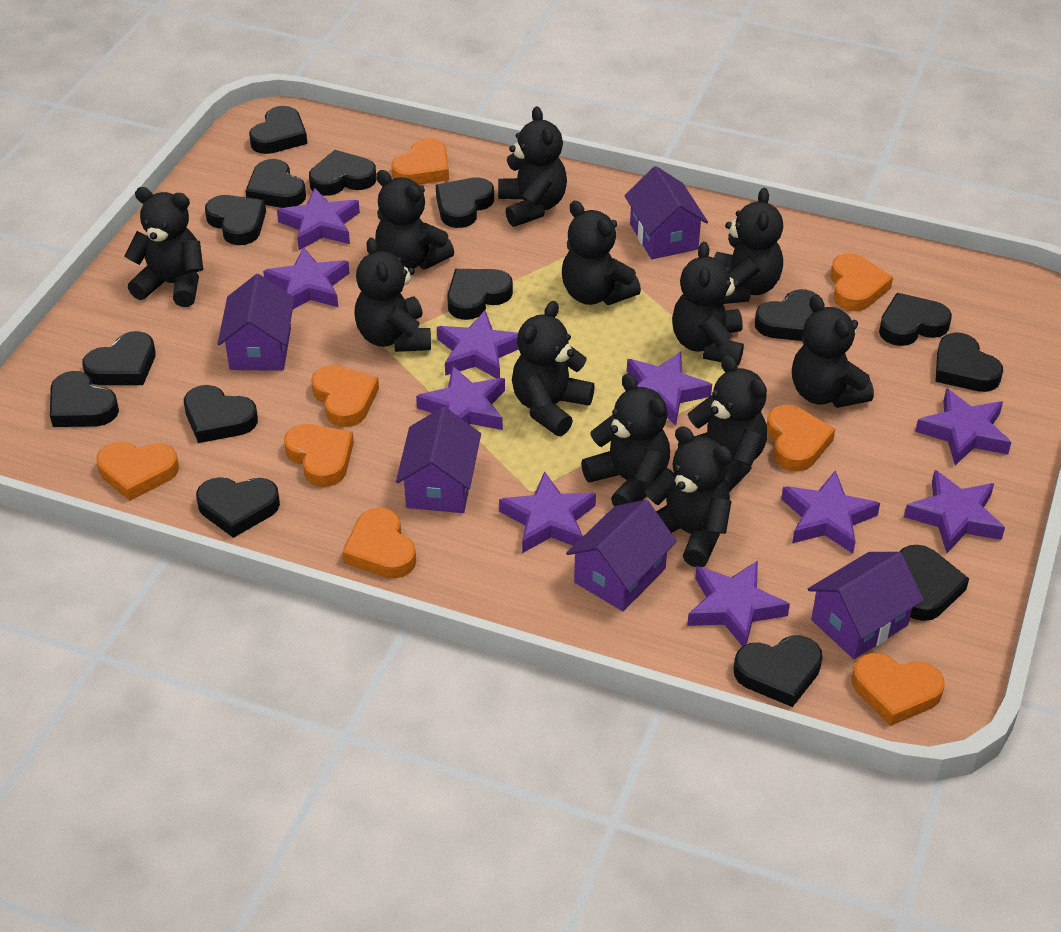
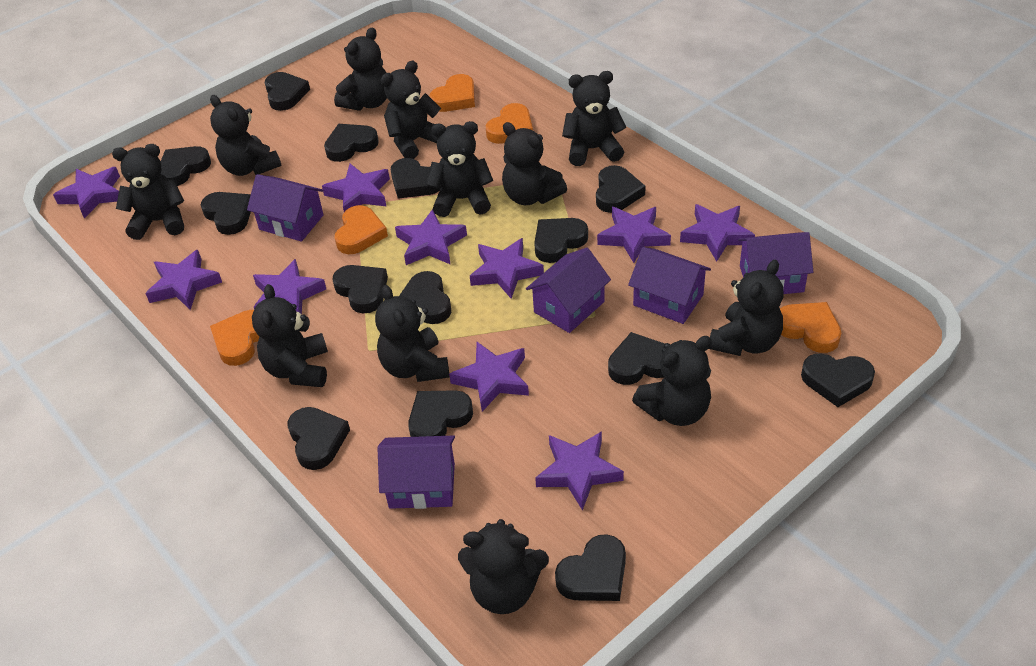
black heart: [50,371,119,427] [82,331,156,385] [184,385,258,443] [196,477,280,538] [205,195,266,245] [245,159,306,208] [249,106,307,154] [309,150,377,196] [436,177,494,228] [447,269,513,320] [733,636,823,707] [755,289,819,341] [879,293,952,346] [900,545,969,621] [936,333,1003,392] = 15 -> [161,146,211,186] [201,192,251,235] [265,72,310,111] [288,407,350,470] [324,124,379,162] [332,265,388,313] [391,158,441,199] [399,271,451,324] [408,390,473,437] [534,218,588,263] [555,534,626,601] [596,165,646,213] [608,332,665,385] [801,353,875,407] = 14
orange heart: [96,442,179,501] [284,424,354,487] [311,365,379,427] [342,508,416,579] [391,138,449,185] [767,405,835,471] [830,253,893,311] [852,653,945,726] = 8 -> [210,310,259,366] [335,205,388,254] [429,74,475,112] [486,103,533,144] [780,302,841,353] = 5

